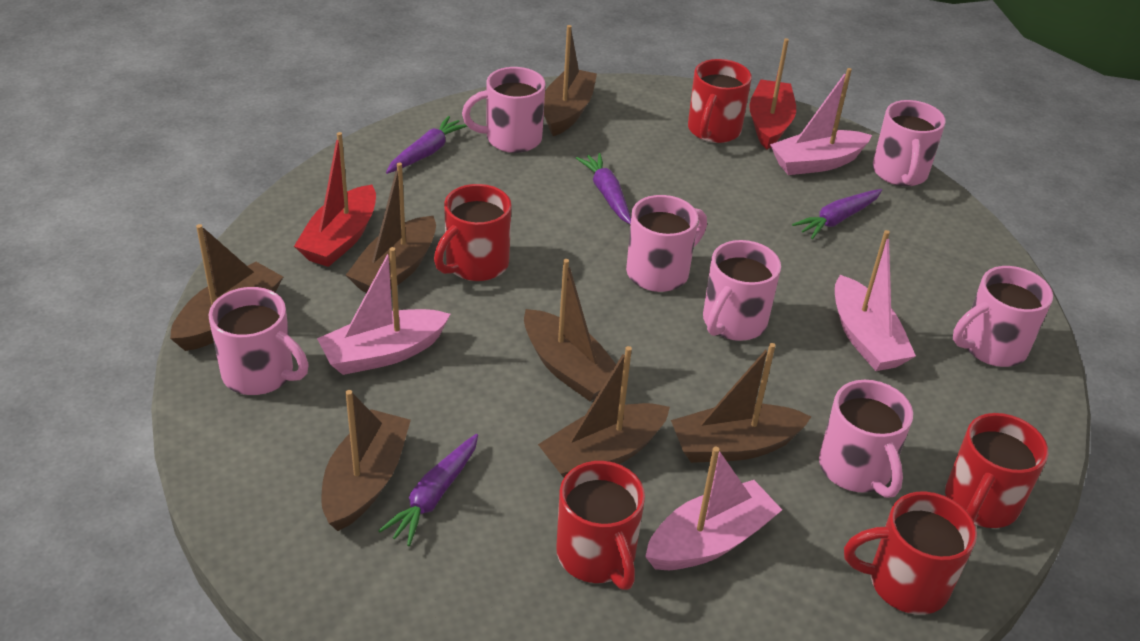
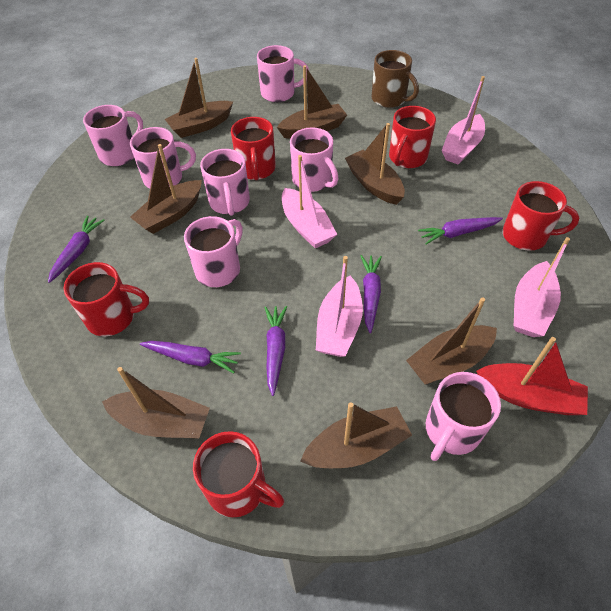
brown mug: none = 0 -> [372,50,419,108] = 1
purple carrot: [378,434,478,546] [386,116,468,174] [576,153,631,225] [792,189,882,239] = 4 -> [48,216,105,283] [140,341,241,373] [264,306,287,396] [361,255,382,333] [418,217,503,245] = 5
red boat: [294,132,376,267] [749,38,796,150] = 2 -> [476,337,588,415] = 1

